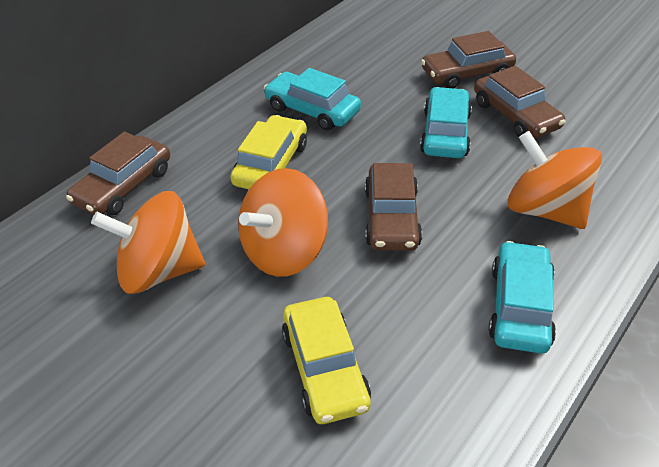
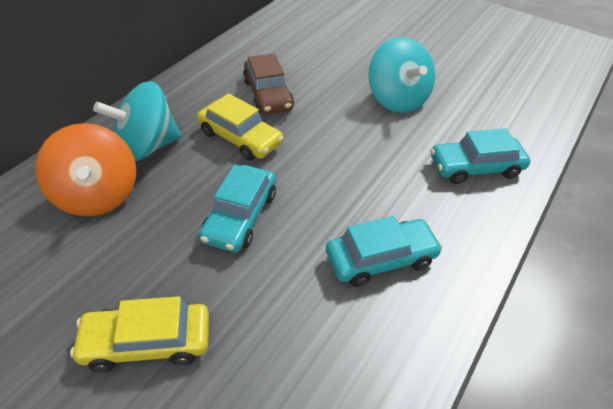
brown car: [66,132,170,215] [365,163,422,251] [421,31,516,88] [474,66,565,138] = 4 -> [243,53,294,115] = 1
orange spinning top: [91,191,205,294] [239,168,328,277] [507,131,602,229] = 3 -> [35,123,136,216] = 1
turquoise spinning top: none = 0 -> [93,81,181,162] [368,37,435,113] = 2

